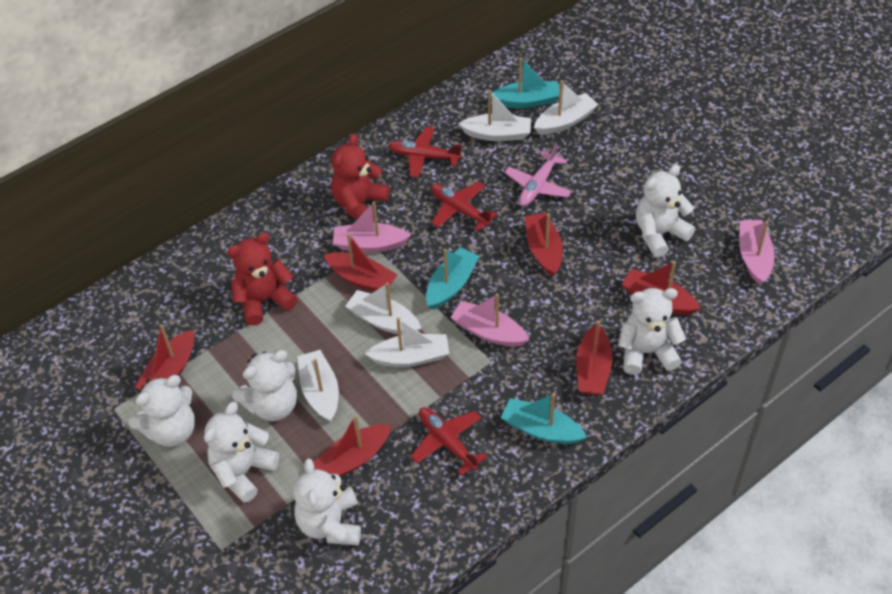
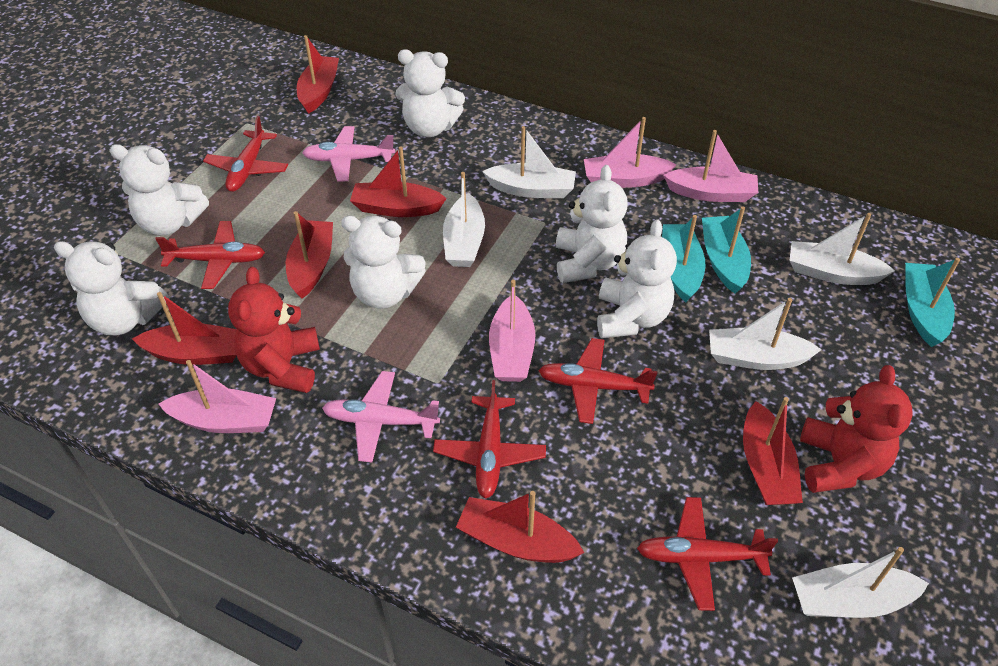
pink boat: [333,202,411,252] [450,294,529,347] [739,220,775,285] = 3 -> [159,360,276,433] [489,280,536,382] [584,117,677,188] [663,130,758,202] = 4
pink plane: [504,143,572,206] = 1 -> [302,126,395,182] [322,371,440,462] = 2
red plane: [388,126,462,178] [411,407,487,476] [431,182,497,231] = 3 -> [155,221,265,289] [203,116,288,192] [433,380,546,499] [538,338,658,424] [637,497,778,611] = 5

